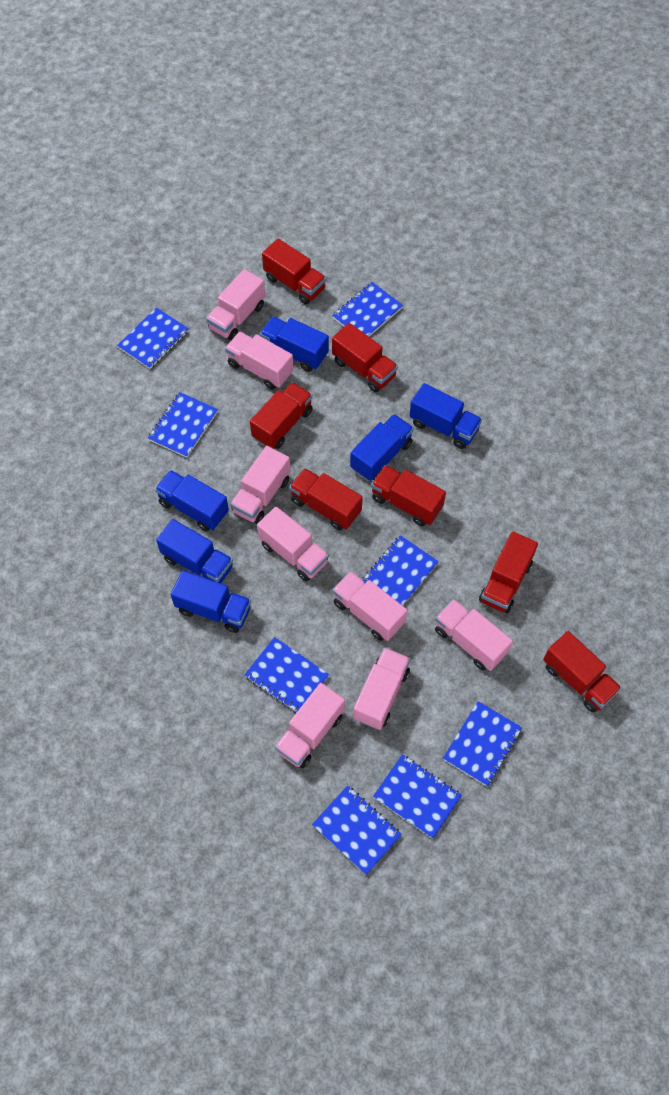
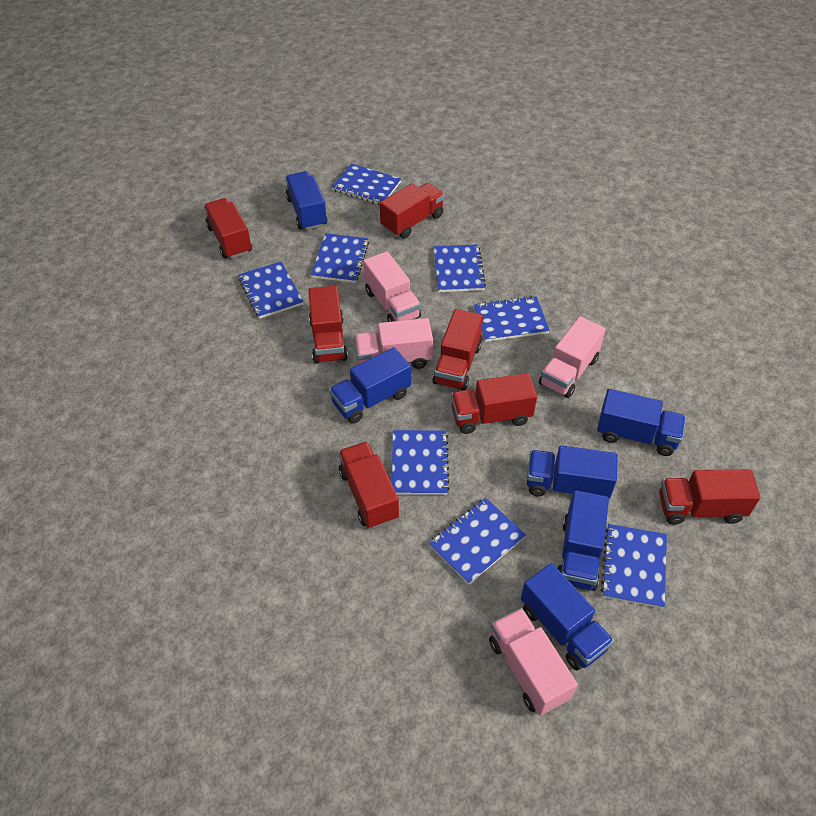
pink truck: [206,269,265,341] [225,332,294,390] [230,446,291,524] [257,507,329,581] [275,683,345,768] [332,571,407,641] [353,647,410,730] [435,599,513,671] = 8 -> [354,318,433,369] [363,251,421,322] [489,608,578,716] [539,316,606,398] = 4

